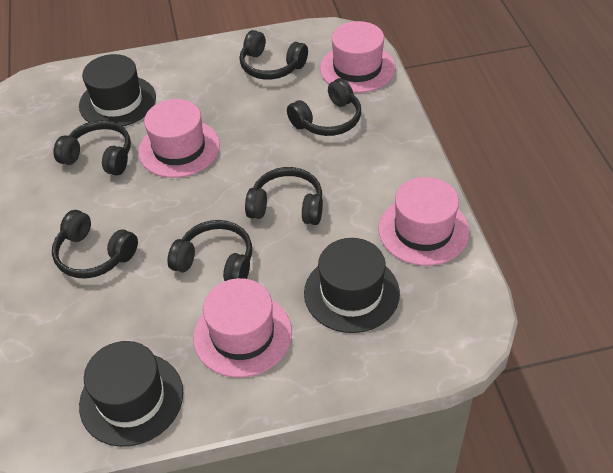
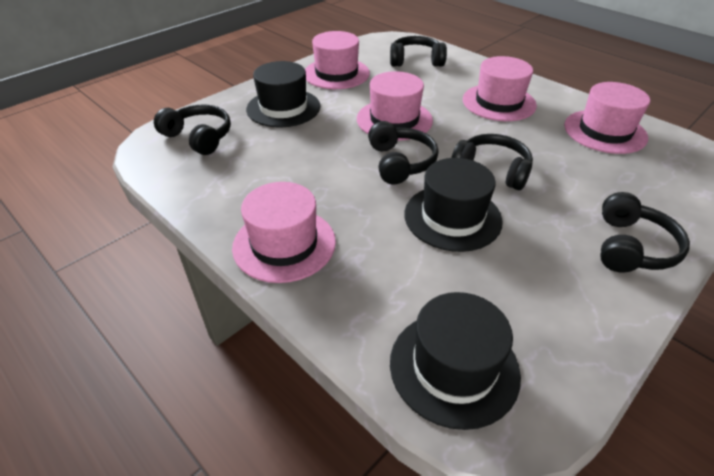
black headphones: [52,210,138,278] [53,120,131,176] [167,220,252,281] [239,30,308,80] [245,167,323,225] [287,78,361,136] = 6 -> [154,105,231,155] [368,121,439,184] [390,36,447,67] [451,134,533,190] [601,192,690,272] = 5
pink hat: [138,99,220,178] [193,278,292,378] [320,21,395,93] [378,177,470,266] = 4 -> [232,182,336,283] [305,31,370,89] [357,71,433,141] [463,56,537,121] [564,82,650,154] = 5

